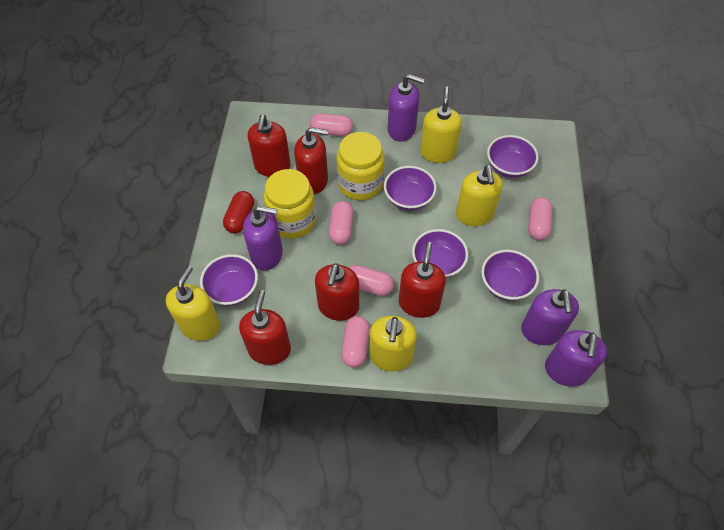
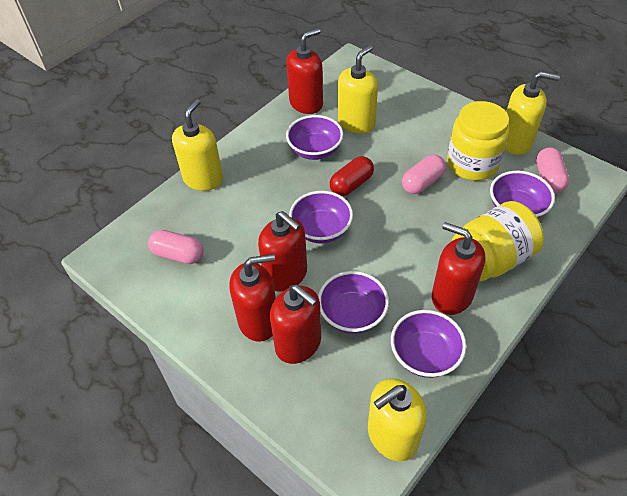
pink capsule: [310,114,353,136] [329,201,354,245] [341,316,370,368] [349,265,394,296] [528,197,553,241] = 5 -> [148,230,203,264] [402,155,446,194] [536,147,569,193] = 3
purple soap dispenser: [243,206,283,271] [388,74,425,142] [521,289,579,345] [545,330,607,386] = 4 -> none = 0

